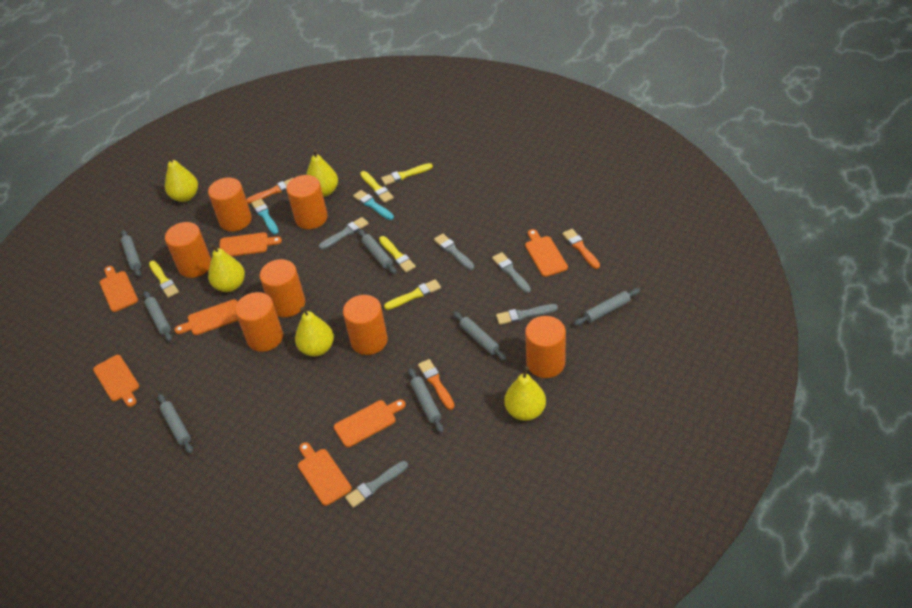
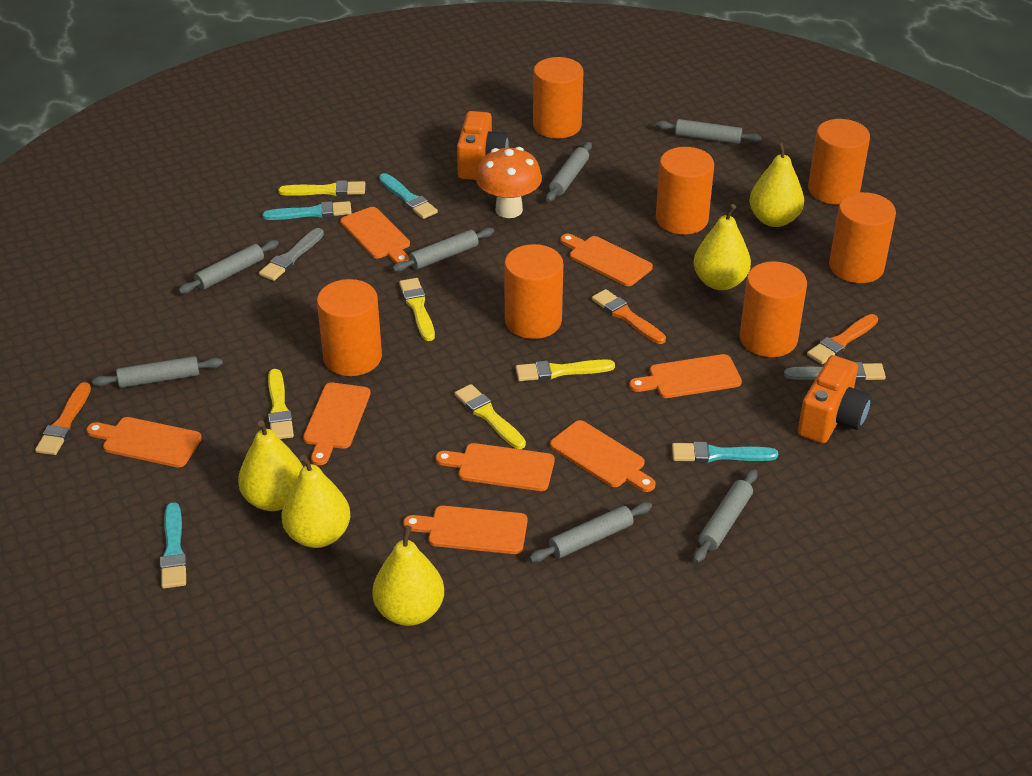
grey brush: [319,217,369,250] [345,461,408,508] [434,234,474,270] [492,252,531,293] [496,304,558,325] = 5 -> [259,228,324,281] [784,362,886,381] = 2
orange camera: none = 0 -> [457,111,509,180] [798,355,871,443] = 2
orange cutting board: [93,355,139,407] [100,266,138,312] [174,299,238,335] [219,232,282,256] [298,442,352,506] [334,399,406,447] [525,229,568,277] = 7 -> [87,417,202,467] [303,382,370,465] [340,207,410,263] [403,506,528,554] [436,443,555,491] [550,420,656,492] [560,234,653,286] [629,354,742,398] = 8
orange mushroom: none = 0 -> [476,147,542,218] = 1
turquoise brush: [251,199,279,234] [353,190,394,220] = 2 -> [160,502,187,588] [263,201,352,220] [379,173,438,219] [672,442,778,463] = 4

